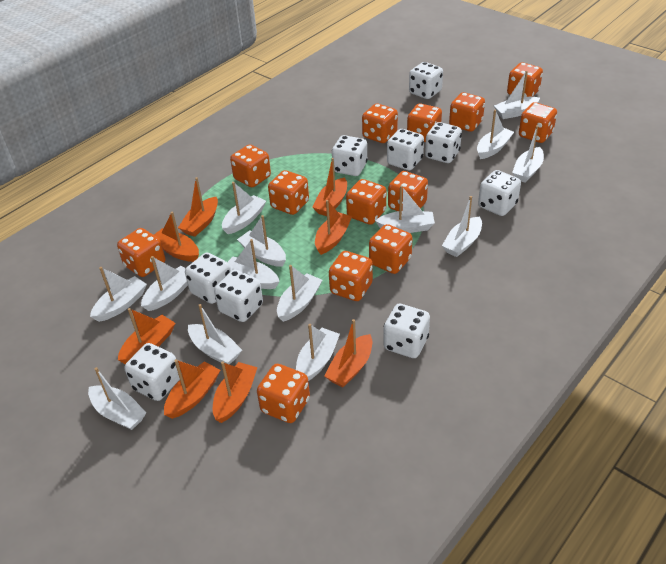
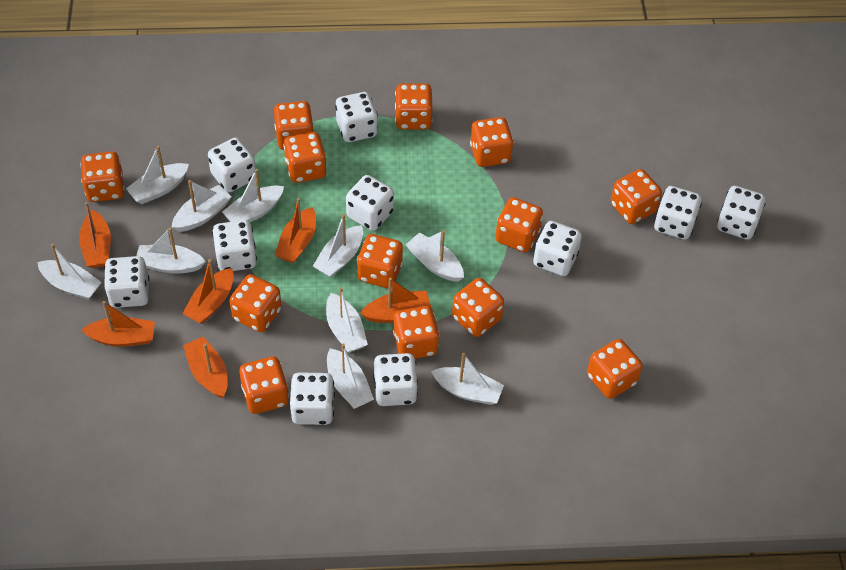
orange boat: [118,308,175,364] [154,212,199,262] [164,359,220,419] [178,177,218,237] [213,361,258,423] [312,158,347,216] [315,200,352,255] [324,319,372,387] = 8 -> [79,202,111,268] [81,301,155,347] [182,259,234,324] [183,337,228,398] [275,198,316,263] [360,278,432,323] = 6
white boat: [88,367,146,430] [90,267,147,322] [141,256,188,311] [188,304,242,365] [222,182,266,234] [228,239,280,289] [237,215,286,267] [277,265,322,322] [296,324,340,381] [375,185,435,233] [442,196,482,257] [477,109,514,159] [494,71,540,119] [512,125,544,183] = 14 -> [37,244,102,300] [126,146,189,204] [136,228,206,274] [172,180,232,232] [222,169,284,222] [313,214,363,278] [326,287,368,353] [327,343,374,409] [406,230,464,282] [431,353,504,405] = 10
white dice: [125,343,180,401] [185,252,231,304] [214,270,263,322] [332,135,368,176] [383,304,430,358] [387,129,424,170] [409,62,443,99] [425,122,462,163] [478,170,521,216] = 9 -> [104,256,149,308] [208,137,256,192] [212,220,257,271] [289,372,335,425] [335,92,378,142] [346,175,394,231] [373,353,418,406] [533,221,582,276] [654,186,702,240] [717,186,766,240] = 10

